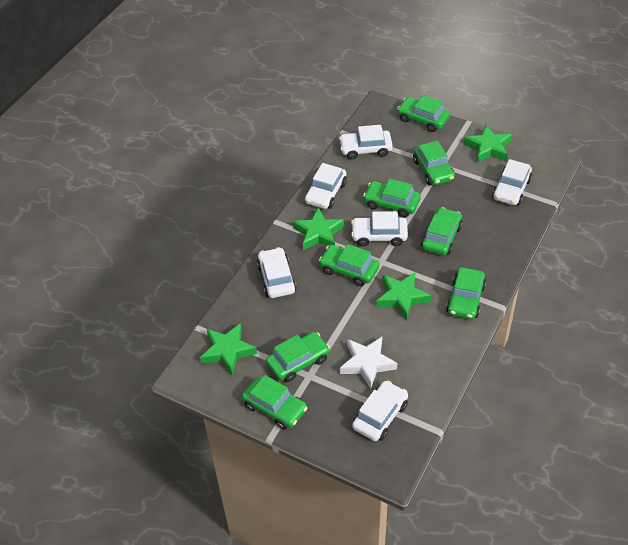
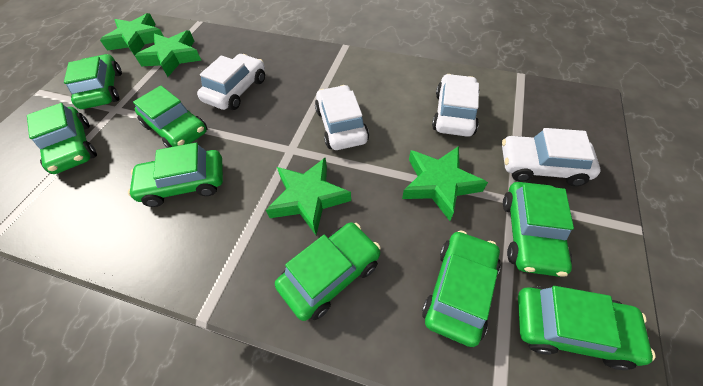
white car: [257,247,296,298] [305,163,347,209] [339,125,393,159] [351,211,408,246] [352,381,408,441] [492,159,532,205] = 6 -> [197,54,265,110] [315,85,369,150] [432,74,479,137] [502,128,601,186] = 4
white star: [340,337,397,389] = 1 -> none = 0

